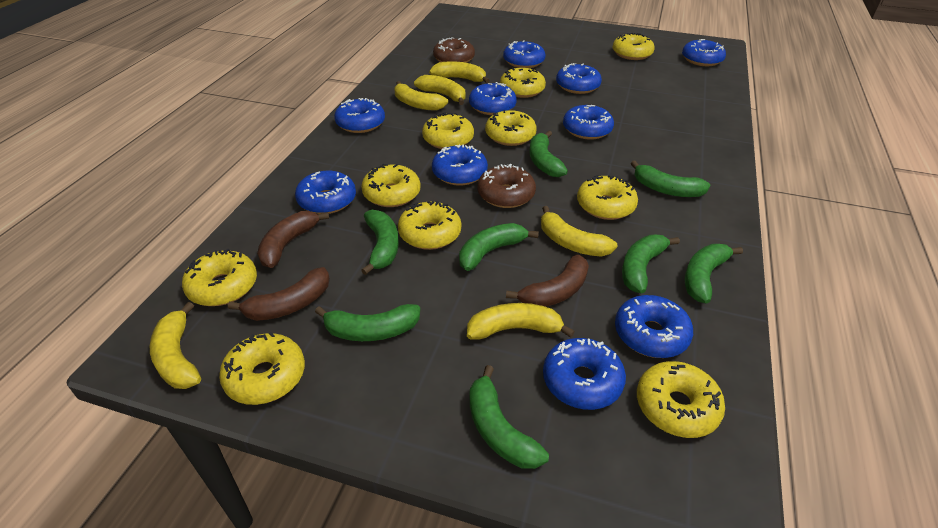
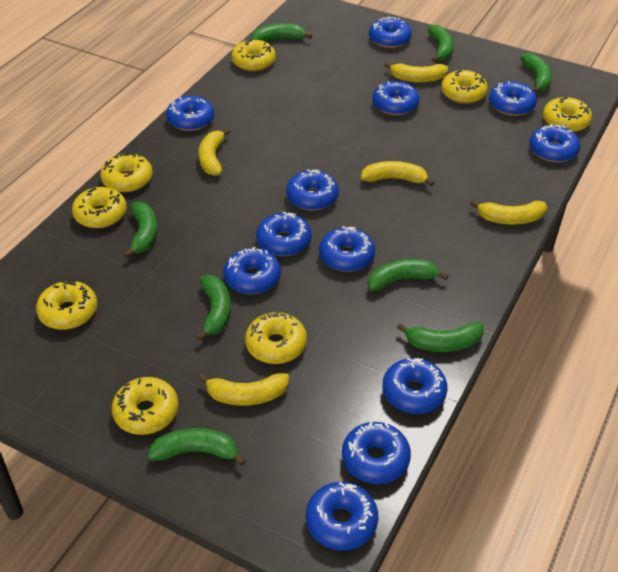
blue donut: [295,171,356,214] [334,98,385,133] [432,144,488,186] [469,82,517,115] [503,40,545,68] [543,338,626,410] [556,63,602,94] [563,105,614,140] [615,295,693,358] [682,39,726,66] = 10 -> [166,96,214,131] [223,247,281,294] [256,211,312,256] [286,169,339,211] [306,482,378,551] [319,226,375,272] [342,421,411,484] [369,16,412,48] [373,81,420,115] [383,358,448,414] [489,81,537,116] [529,124,580,162] = 12
brown banana: [228,267,330,321] [257,211,329,268] [506,255,589,307] = 3 -> none = 0
brown donut: [433,37,475,63] [477,164,536,208] = 2 -> none = 0
yellow banana: [150,302,201,389] [394,81,448,110] [414,75,465,105] [429,61,490,83] [467,303,575,340] [541,206,618,257] = 6 -> [198,373,289,406] [199,128,231,176] [361,161,434,186] [385,62,448,83] [470,200,547,225] = 5
yellow donut: [182,249,257,306] [219,332,305,405] [361,164,420,207] [398,201,461,250] [422,112,474,149] [485,110,537,146] [500,68,546,98] [577,175,638,220] [612,33,655,60] [637,361,725,438] = 10 -> [36,280,97,330] [72,187,127,228] [100,152,153,192] [112,377,178,435] [231,40,276,71] [245,311,307,364] [441,70,488,104] [543,97,592,132] = 8

